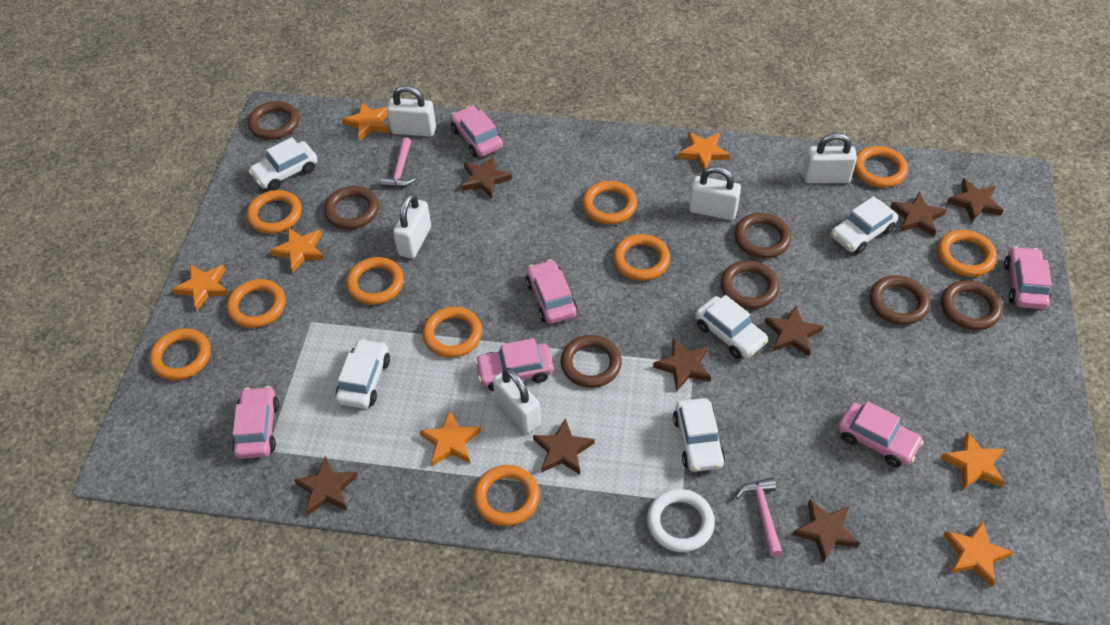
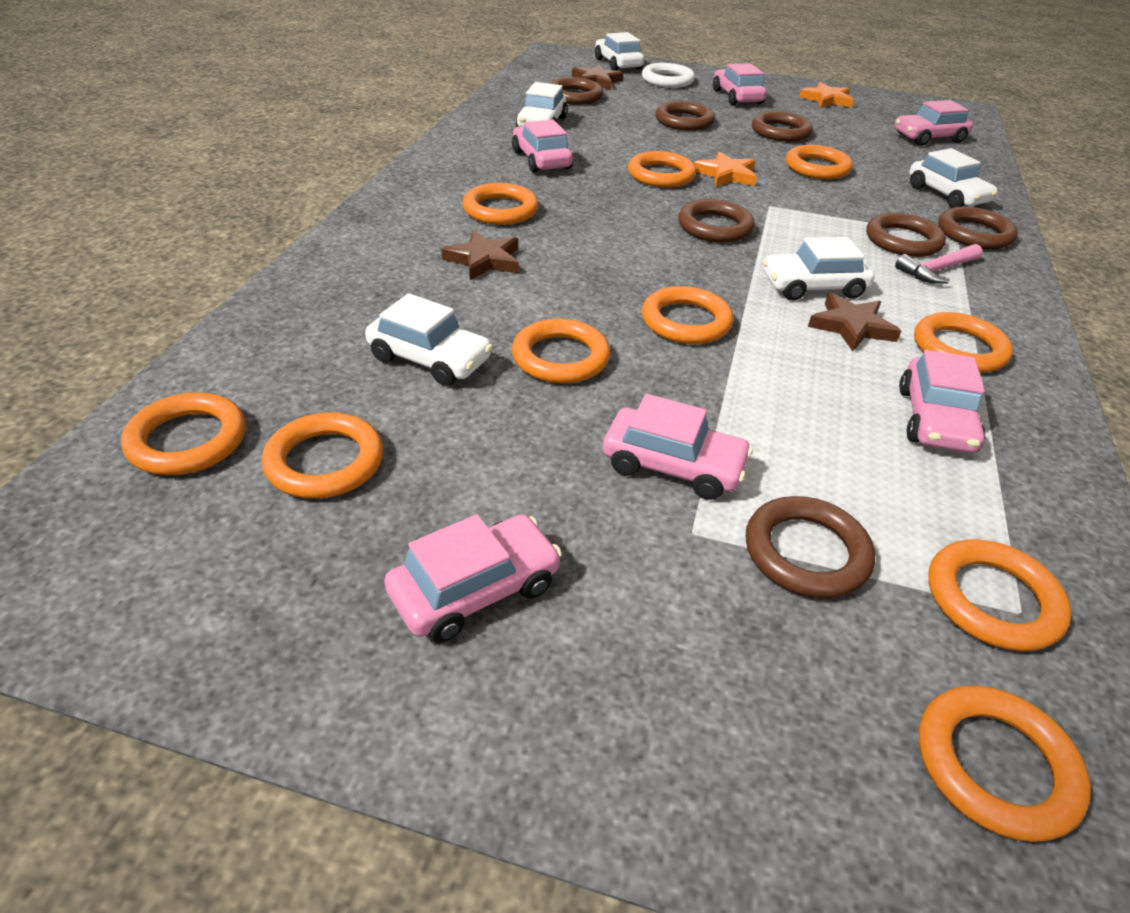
brown star: [294,456,358,515] [462,156,512,198] [533,418,594,475] [653,339,711,392] [764,306,824,356] [792,499,860,563] [891,192,947,236] [947,178,1003,223] = 8 -> [441,230,519,280] [572,64,624,90] [808,293,901,351] = 3
orange star: [172,264,228,310] [270,227,324,272] [342,102,389,141] [420,410,481,466] [678,132,730,170] [941,432,1005,490] [943,521,1013,587] = 7 -> [694,151,757,187] [799,82,854,108] = 2
pink hammer: [380,137,416,188] [735,478,782,557] = 2 -> [895,244,983,284] = 1
white padlock: [387,85,436,137] [393,193,431,259] [493,368,541,434] [689,166,741,220] [803,133,857,183] = 5 -> none = 0

